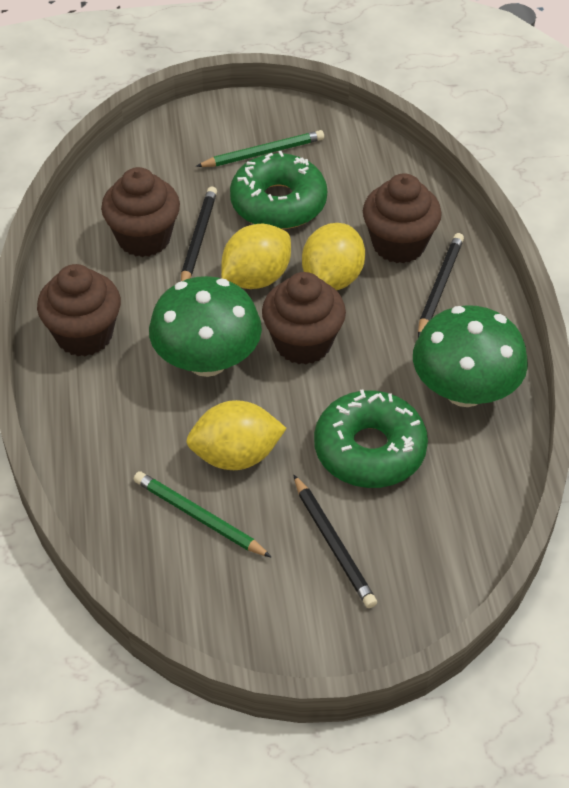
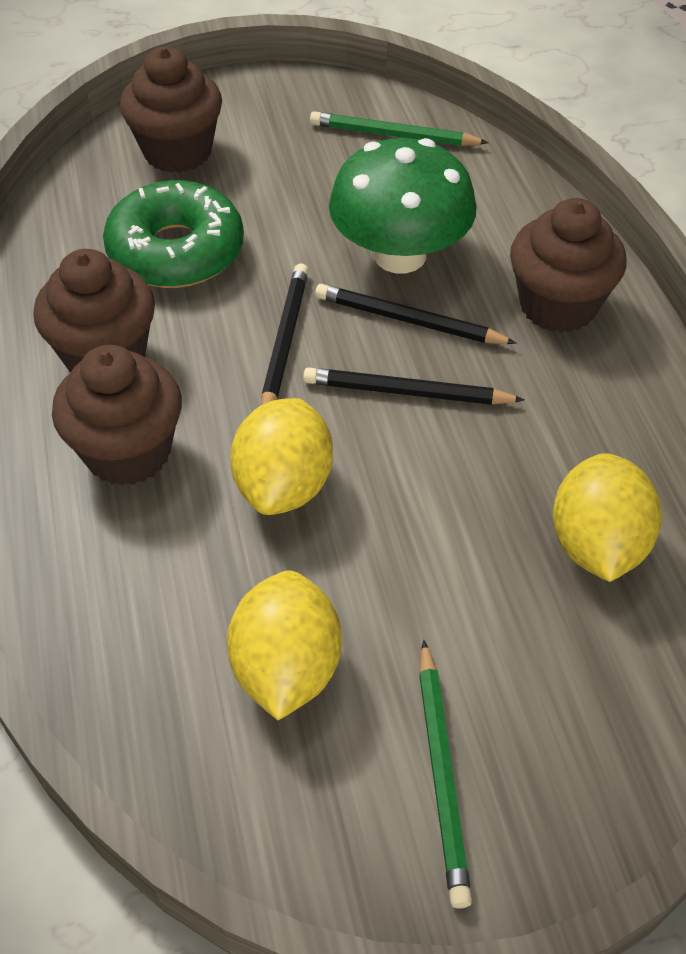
green donut: [230,151,327,229] [314,389,428,488] = 2 -> [103,180,244,288] = 1
green mushroom: [149,276,262,377] [413,305,528,407] = 2 -> [329,138,477,273] = 1

